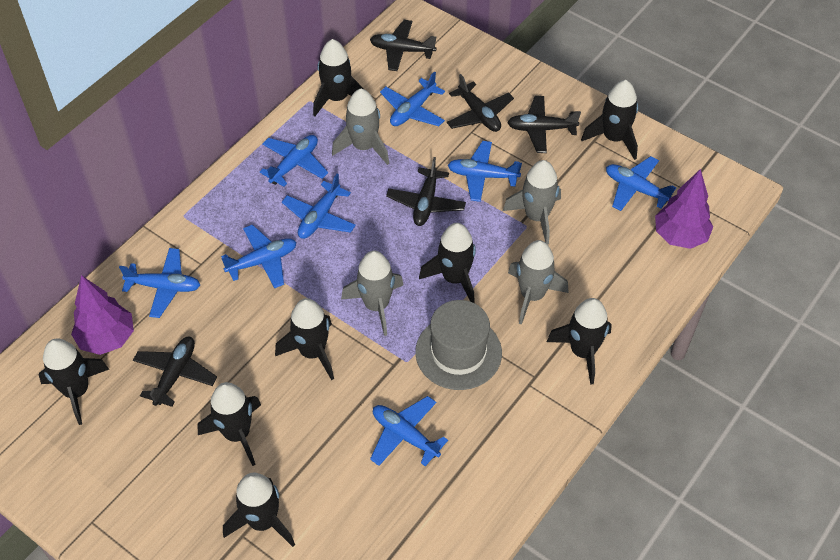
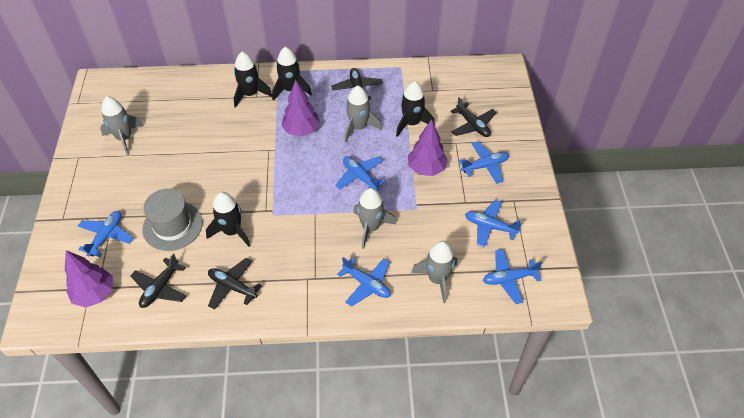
black plane: [133,337,217,407] [370,20,437,71] [386,157,466,226] [447,74,514,132] [507,96,581,153] = 5 -> [130,253,186,308] [208,258,262,310] [331,68,383,100] [451,97,497,137] = 4
black rocket: [39,338,109,425] [197,382,261,466] [223,473,295,547] [275,298,334,380] [313,39,364,116] [419,223,476,303] [547,298,612,385] [581,80,638,160] = 8 -> [206,192,251,247] [234,52,272,108] [272,47,312,101] [396,81,435,137] = 4
blue plane: [119,248,200,318] [221,225,296,288] [260,135,328,187] [282,174,356,239] [370,396,448,466] [380,71,445,126] [448,141,522,202] [606,156,676,211] = 8 -> [78,211,133,257] [336,156,385,190] [337,257,391,307] [459,141,509,184] [465,200,522,248] [483,249,542,304] = 6
purple tree: [71,275,134,355] [655,169,713,249] = 2 -> [65,250,113,308] [282,80,320,136] [408,119,448,176] = 3

